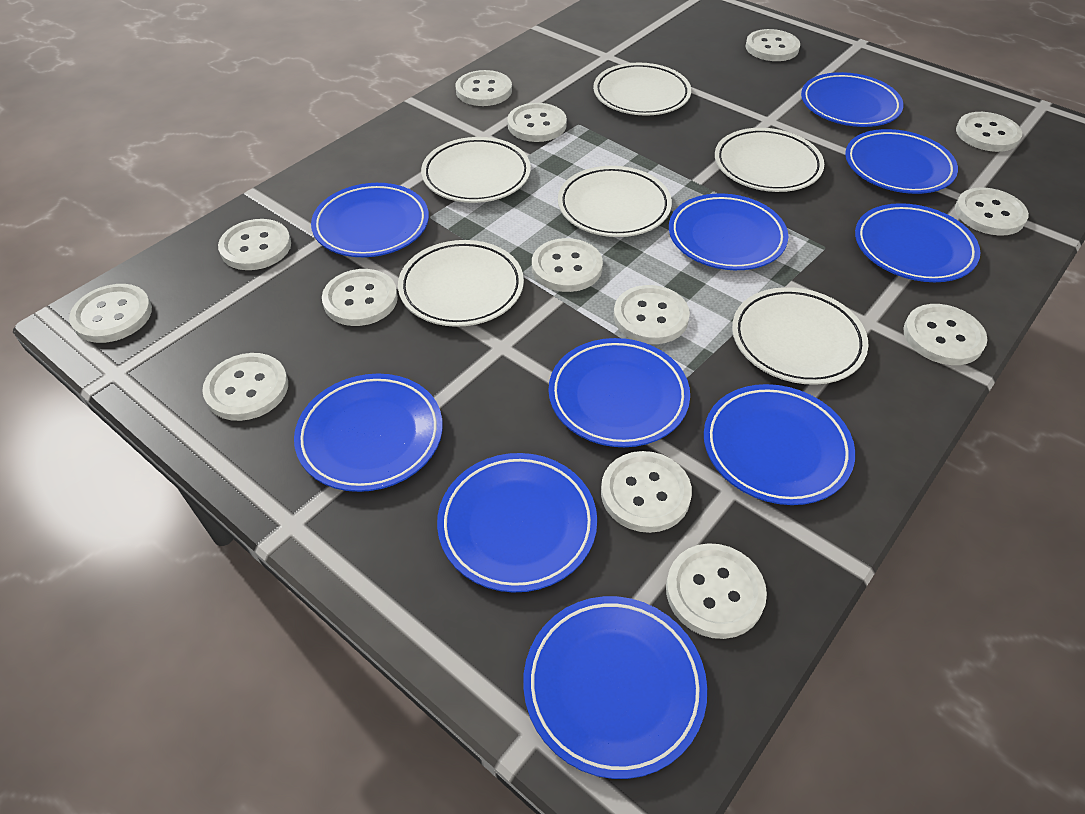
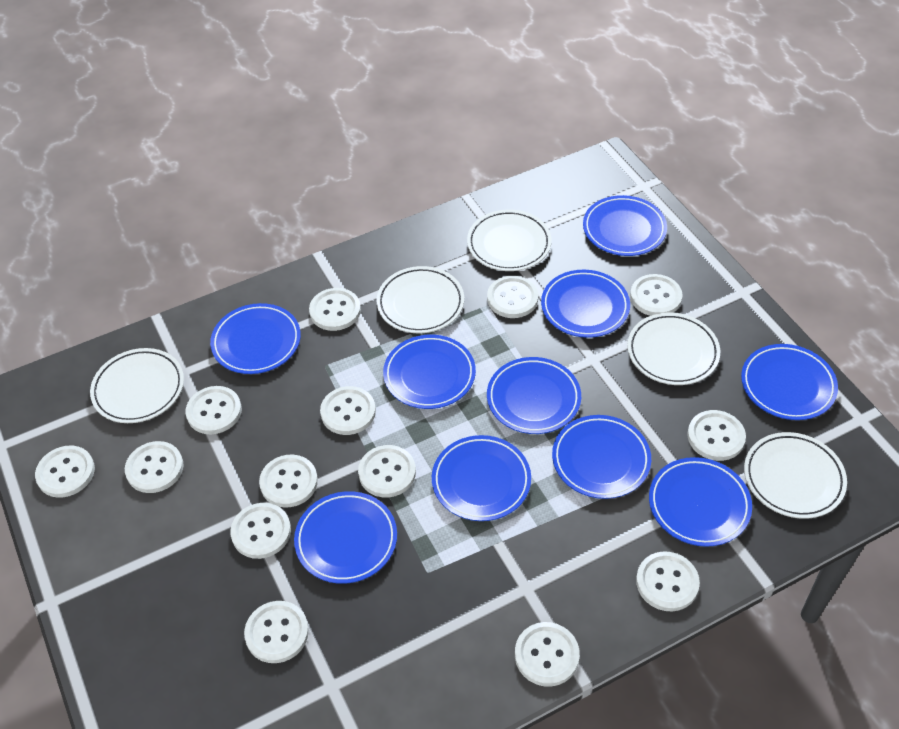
white plate: [398,240,524,327] [421,137,531,203] [558,166,672,237] [593,63,691,116] [715,128,824,192] [732,287,869,385] = 6 -> [90,348,184,423] [377,266,464,334] [467,210,552,271] [627,313,720,385] [744,432,847,519] = 5

